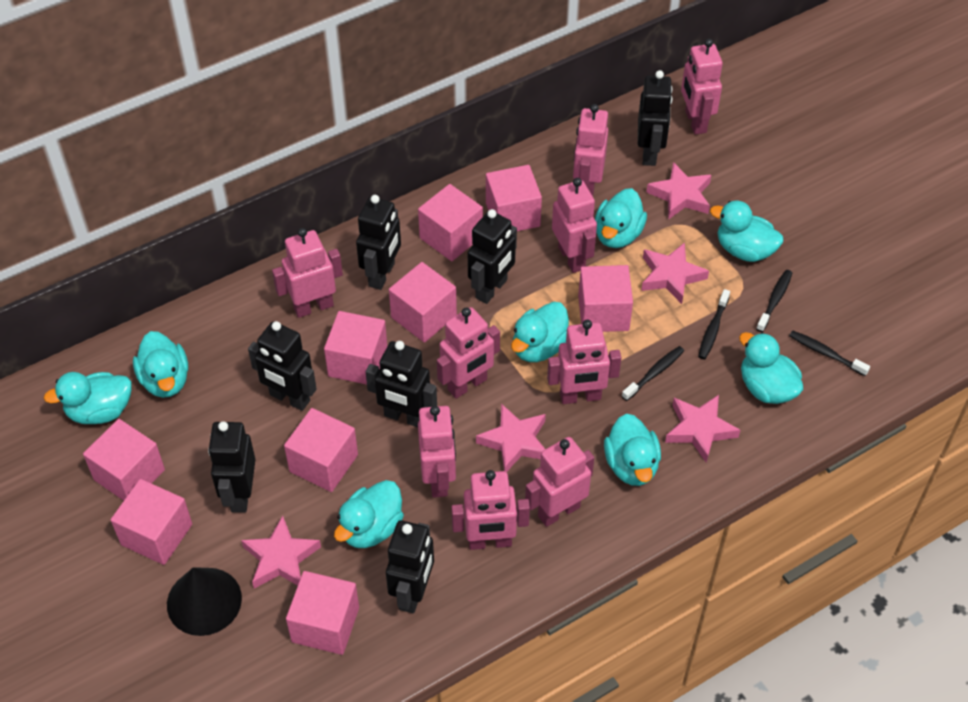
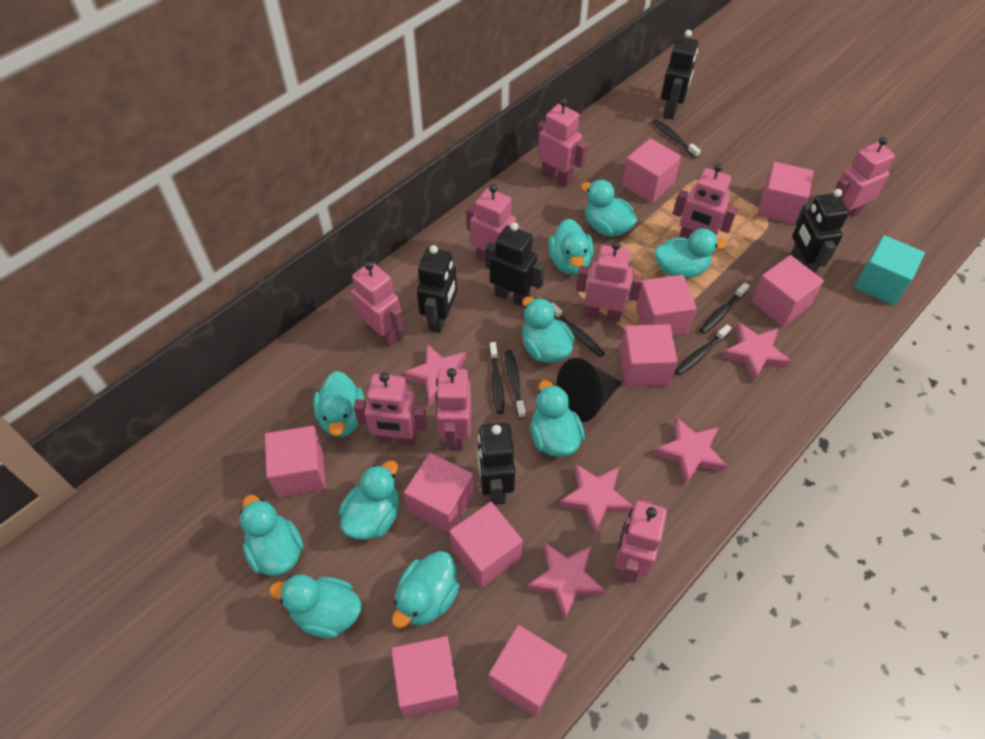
black robot: [208,421,256,513] [248,321,317,411] [356,195,401,290] [366,341,437,427] [386,520,434,613] [468,209,517,304] [638,70,673,166] = 7 -> [417,245,457,333] [477,423,515,505] [485,222,545,307] [661,30,698,120] [791,189,849,274] = 5
black toothbrush: [622,346,684,401] [698,289,730,359] [756,270,792,332] [789,331,870,376] = 4 -> [489,342,504,414] [505,350,526,419] [551,303,605,358] [652,119,701,158] [675,324,732,375] [699,283,749,334] = 6
pink cube: [83,419,165,501] [111,479,192,565] [284,408,358,492] [286,571,359,655] [324,311,387,385] [389,262,457,343] [418,184,483,261] [486,165,542,231] [578,265,633,332] = 9 -> [265,426,326,498] [391,636,460,718] [404,453,474,534] [449,502,523,588] [489,625,567,717] [620,324,677,387] [622,138,681,204] [636,275,697,336] [751,255,824,327] [758,162,814,225] = 10
turquoise cube: none = 0 -> [855,235,925,305] = 1
turquoise duck: [44,372,132,424] [133,331,188,398] [334,480,404,548] [511,302,569,362] [595,188,647,248] [604,414,661,486] [710,201,784,262] [739,332,803,404] = 8 -> [240,494,304,576] [269,574,361,638] [313,371,364,437] [339,460,399,540] [392,551,460,628] [522,297,575,363] [530,380,585,457] [548,219,594,275] [581,180,637,237] [655,228,727,279] = 10

